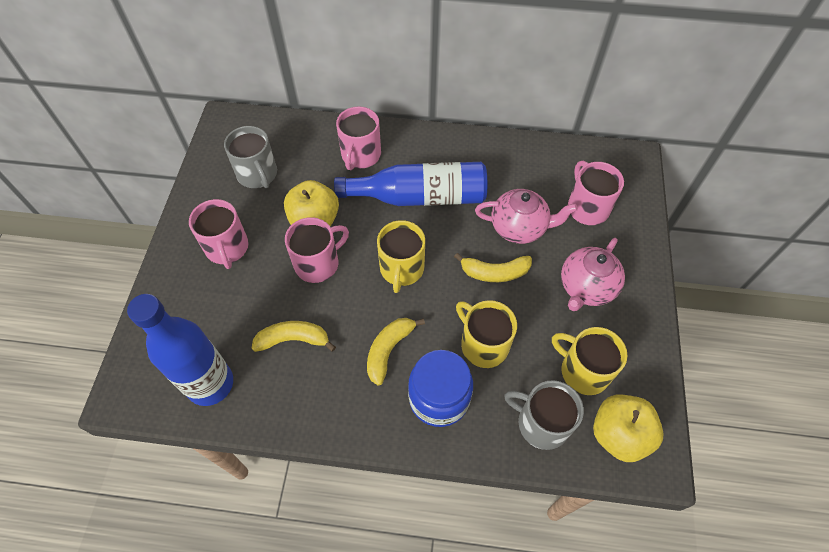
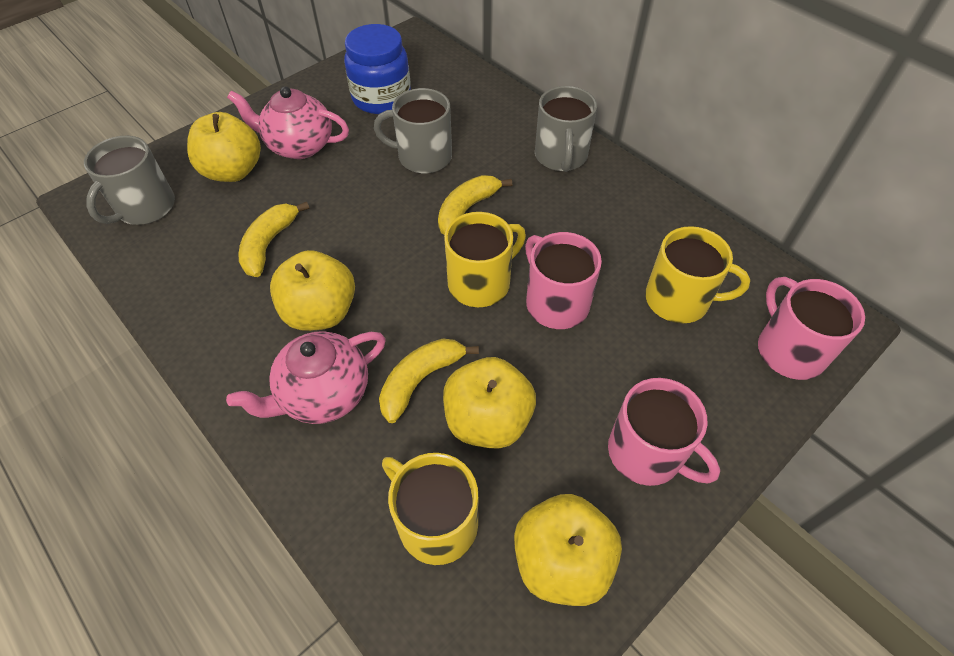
blue bottle: [127,294,233,406] [334,162,487,206] = 2 -> none = 0
grey mug: [224,126,277,188] [504,380,584,450] = 2 -> [84,135,175,225] [374,88,452,173] [535,86,597,172] = 3
pink mug: [189,199,249,269] [285,217,349,283] [336,107,381,170] [568,161,624,225] = 4 -> [525,232,602,329] [608,378,720,486] [758,277,865,380] = 3
yellow apple: [284,180,339,226] [593,395,664,462] = 2 -> [187,112,261,182] [270,250,355,331] [443,357,536,448] [514,494,622,606] = 4

